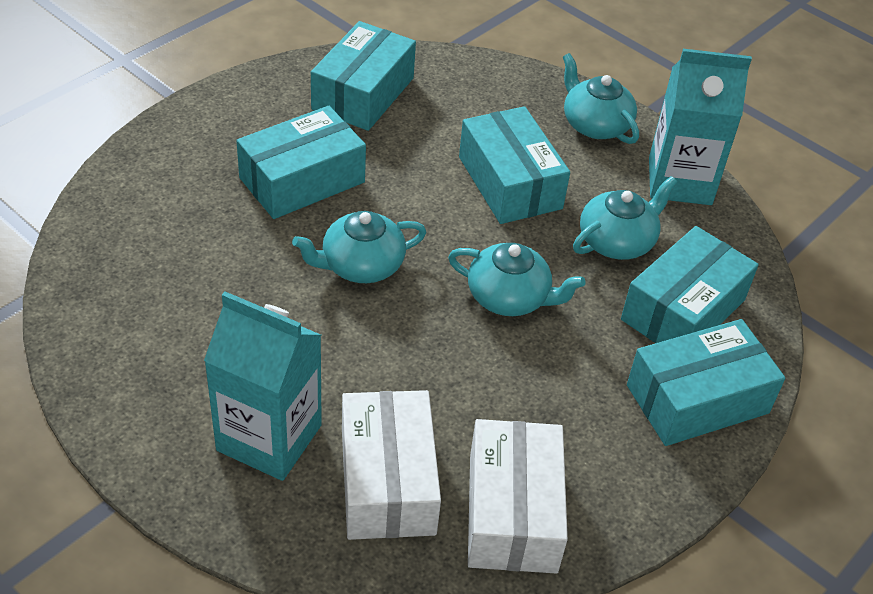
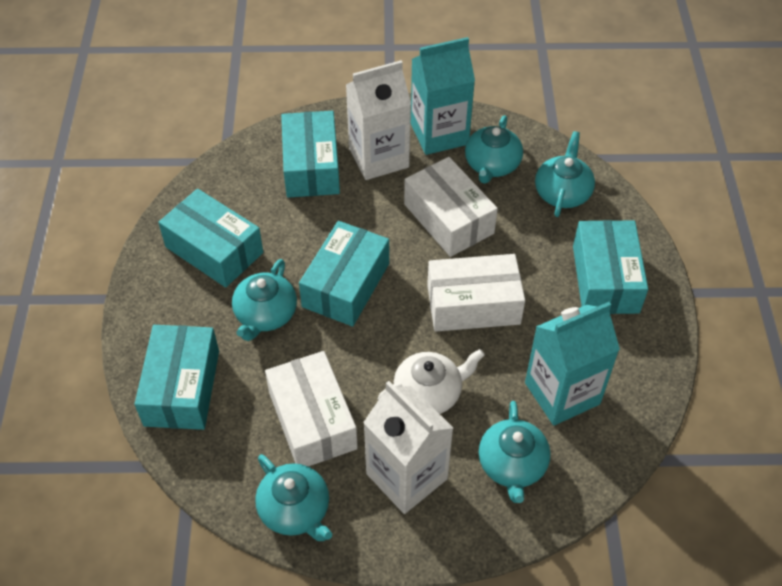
turquoise teapot: [292,211,426,283] [448,243,585,316] [563,53,639,144] [573,176,677,260] = 4 -> [232,259,297,341] [255,454,332,541] [465,115,523,184] [479,401,551,503] [535,131,595,217] = 5
white box: [342,390,441,540] [468,419,568,574] = 2 -> [265,351,358,467] [404,157,498,257] [427,254,525,332] = 3
white carton: none = 0 -> [346,60,411,180] [363,381,454,514] = 2
white teapot: none = 0 -> [378,349,485,414] = 1

